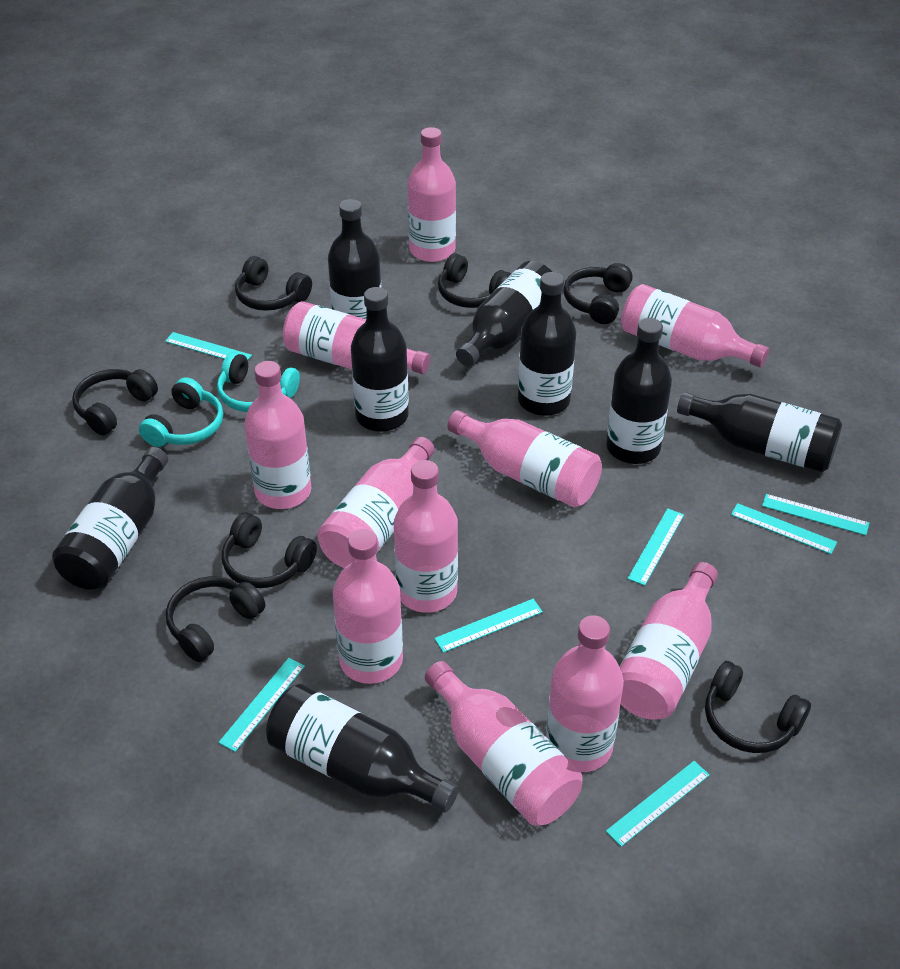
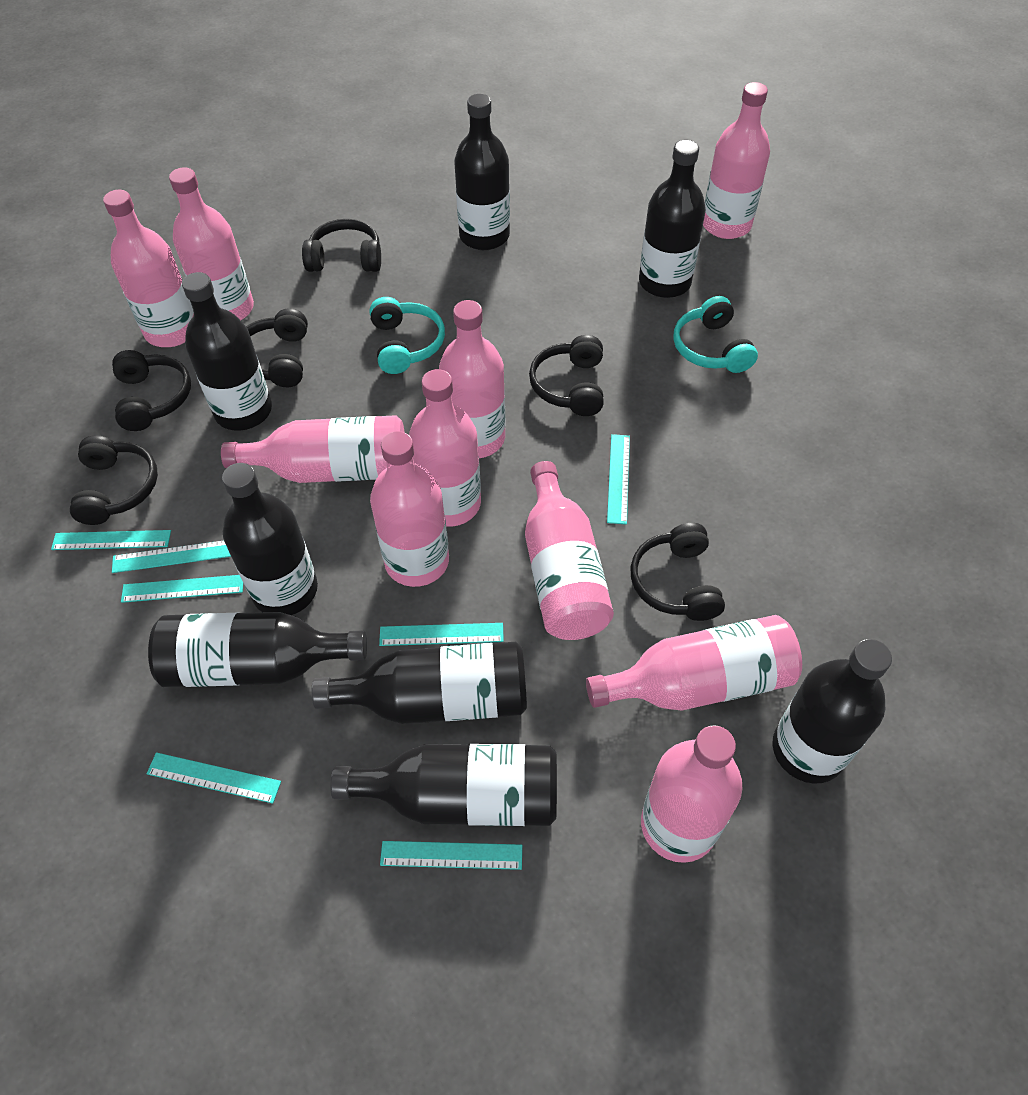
black headphones: [72,369,158,435] [166,576,266,662] [222,512,317,588] [235,256,312,311] [438,253,511,308] [563,263,633,324] [705,661,811,753] = 7 -> [70,435,158,525] [112,350,191,431] [246,308,308,387] [302,219,381,272] [529,335,604,416] [630,523,725,621] = 6
pink bottle: [244,361,311,509] [283,301,430,374] [317,437,435,568] [333,529,403,684] [394,460,458,613] [408,127,456,262] [425,661,583,826] [447,410,602,508] [546,615,624,772] [620,562,718,720] [621,284,769,368] = 11 -> [103,190,194,347] [169,167,254,320] [221,415,404,483] [370,431,449,587] [409,369,481,527] [439,300,505,458] [525,461,614,640] [586,615,802,711] [641,725,742,863] [703,82,770,239] = 10

